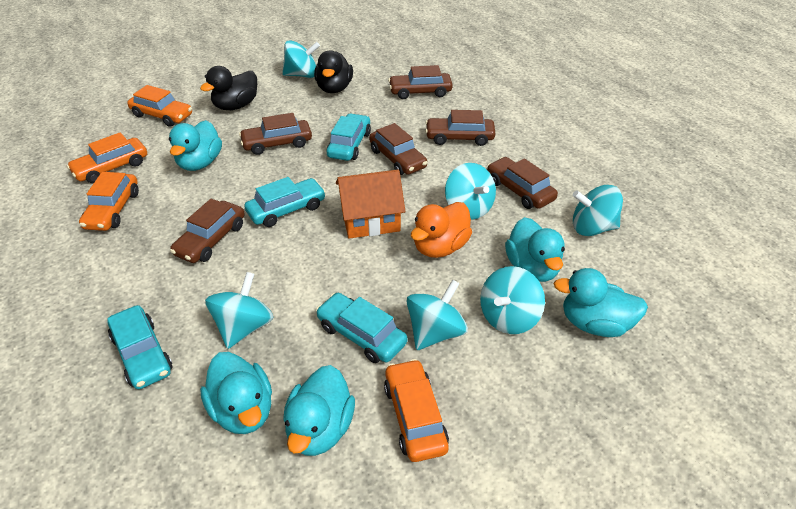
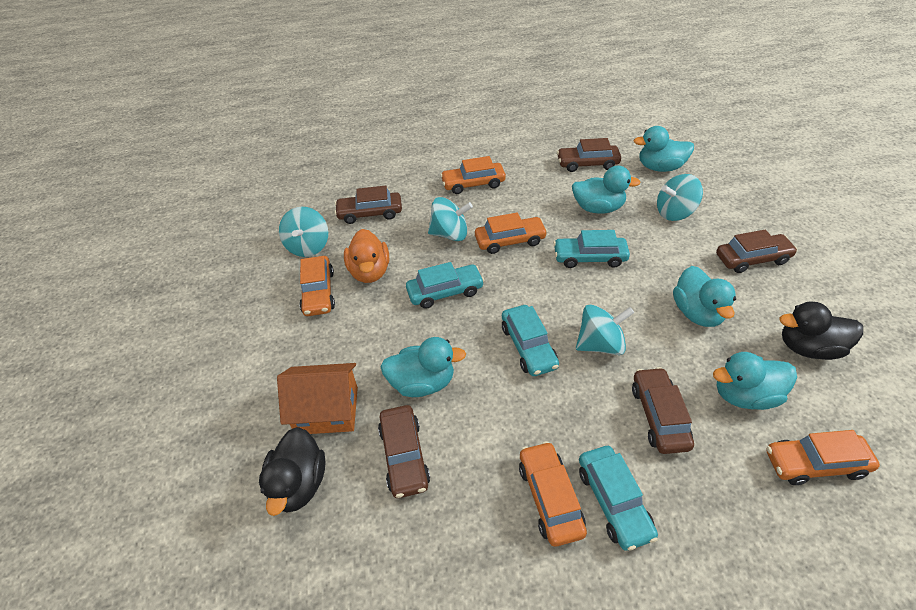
brown car: [170,199,245,263] [239,113,312,155] [369,123,428,175] [388,65,453,99] [425,110,495,146] [487,157,558,209] = 6 -> [335,186,402,224] [378,405,430,498] [557,138,621,172] [632,367,694,454] [716,230,798,273] = 5
orange car: [67,132,147,183] [79,172,139,231] [127,85,192,127] [384,359,449,462] = 4 -> [299,256,335,316] [440,156,506,194] [475,212,548,254] [519,441,587,547] [766,430,880,485] = 5
turquoise spinning top: [205,272,273,349] [282,40,320,78] [406,279,468,350] [445,163,496,220] [480,266,545,334] [573,185,623,236] = 6 -> [279,207,328,257] [428,197,473,241] [576,304,634,355] [657,174,703,221] = 4

